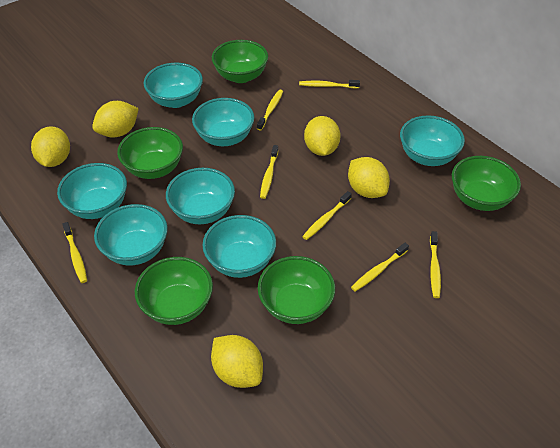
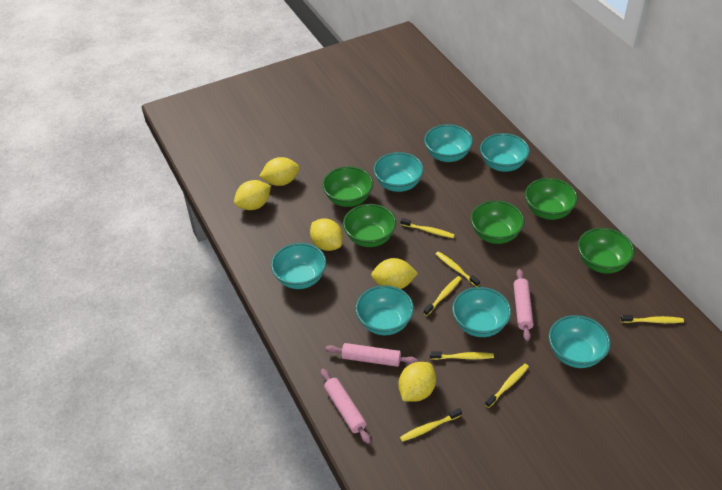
pink rolling pin: none = 0 -> [321,369,371,444] [325,343,418,367] [514,269,534,341] = 3

